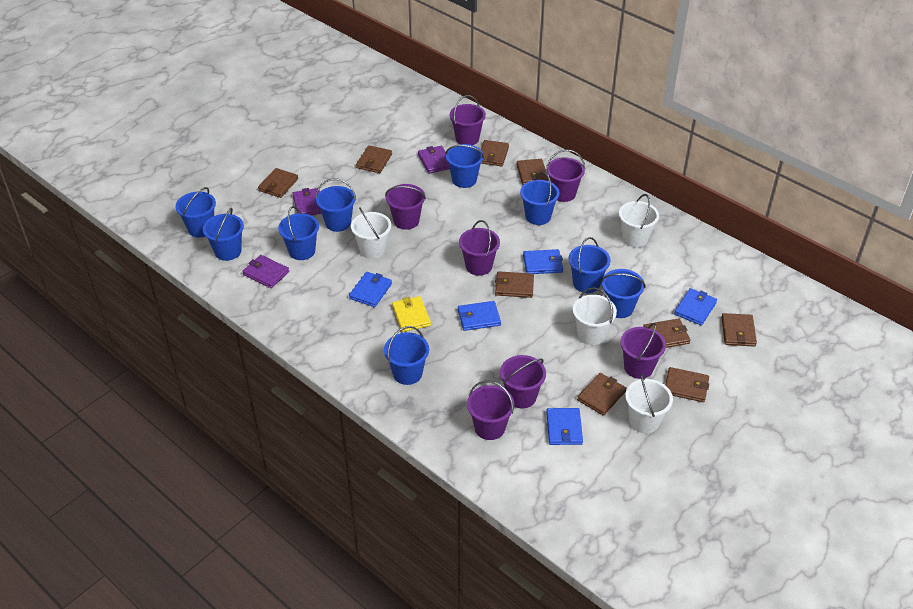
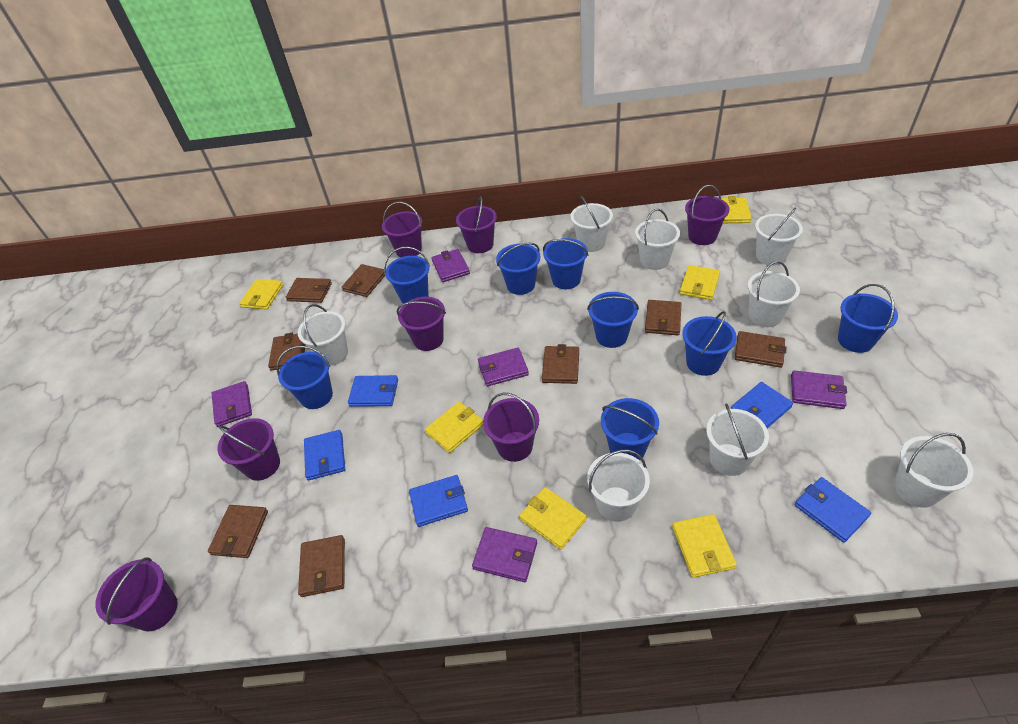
blue bucket: [176,187,216,238] [203,208,244,261] [278,206,319,260] [315,178,356,232] [384,326,429,385] [445,144,484,188] [520,172,560,225] [569,237,611,293] [601,269,646,318] = 9 -> [276,346,333,409] [384,247,430,304] [496,243,540,295] [543,238,588,289] [587,292,639,348] [601,398,659,460] [682,311,737,376] [838,284,898,353] = 8
brown wallet: [258,168,298,198] [356,145,392,173] [481,140,509,166] [495,271,534,298] [516,159,548,185] [577,373,626,416] [643,318,690,348] [665,367,709,402] [721,313,757,347] = 9 -> [208,505,268,558] [268,333,306,371] [286,278,332,303] [298,535,345,597] [342,264,385,297] [542,344,579,384] [645,300,681,335] [735,331,786,368] = 8
purple wallet: [242,255,289,288] [292,188,322,215] [418,146,450,174] = 3 -> [212,381,252,427] [431,249,470,282] [472,527,537,582] [478,348,529,386] [791,370,847,409] = 5
white bucket: [351,207,391,259] [573,287,617,345] [619,194,659,248] [625,374,673,433] = 4 -> [298,304,348,366] [571,196,613,252] [587,450,650,522] [635,209,680,270] [706,403,769,476] [747,261,800,327] [755,207,803,266] [894,433,973,508] = 8
yellow wallet: [392,296,431,332] = 1 -> [239,279,283,310] [425,402,483,453] [519,487,587,550] [672,514,737,578] [680,265,720,300] [721,196,752,223] = 6

